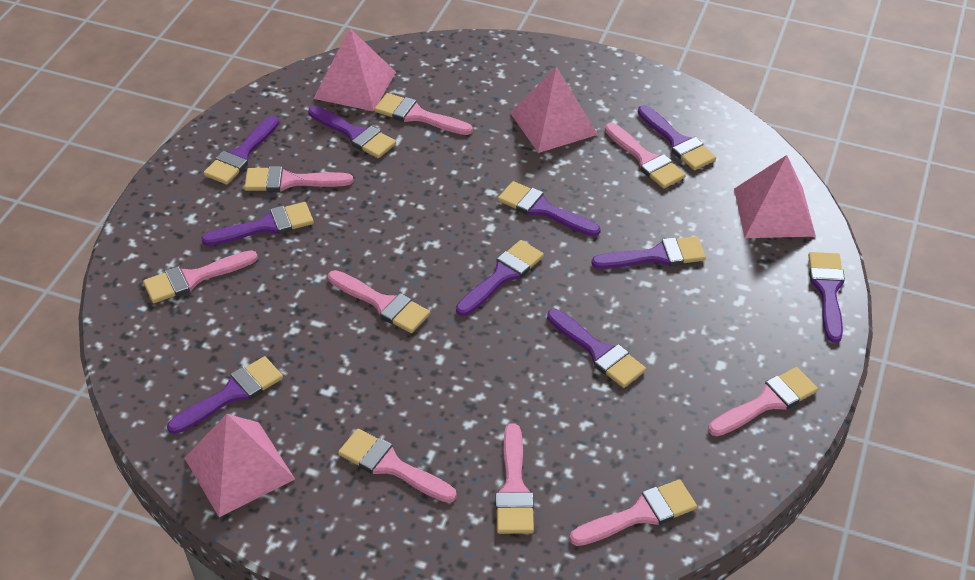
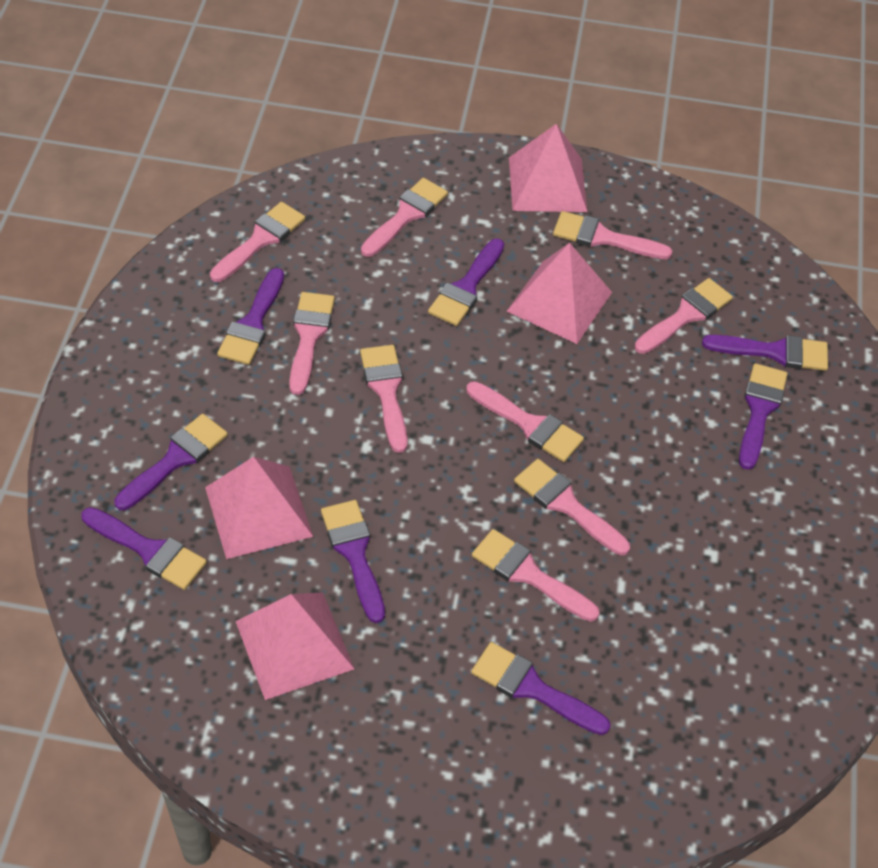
purple brush: [167,356,283,434] [201,202,314,246] [203,116,279,185] [308,106,396,158] [456,240,544,316] [498,181,601,236] [547,309,646,388] [591,236,706,269] [638,105,716,170] [808,252,845,343] = 10 -> [81,507,207,590] [114,414,228,510] [217,268,284,365] [321,500,385,623] [428,238,504,326] [471,642,611,735] [702,335,828,371] [739,363,788,470] = 8

